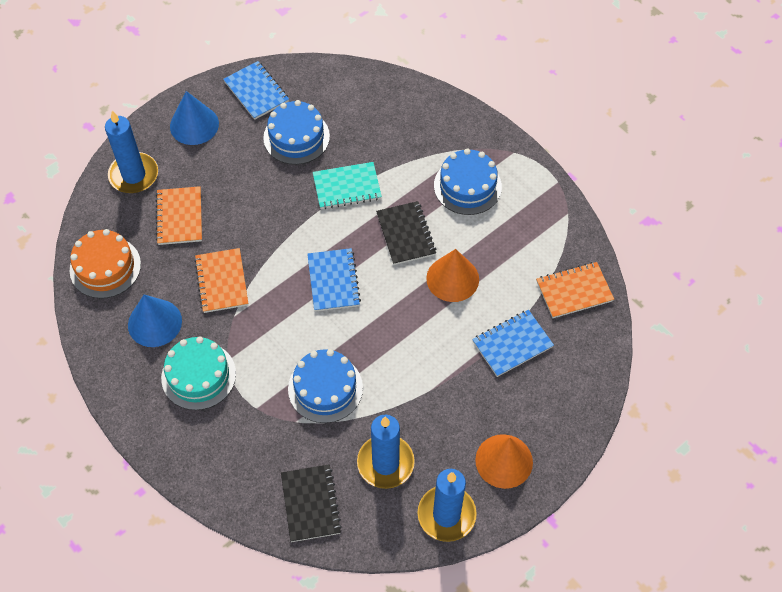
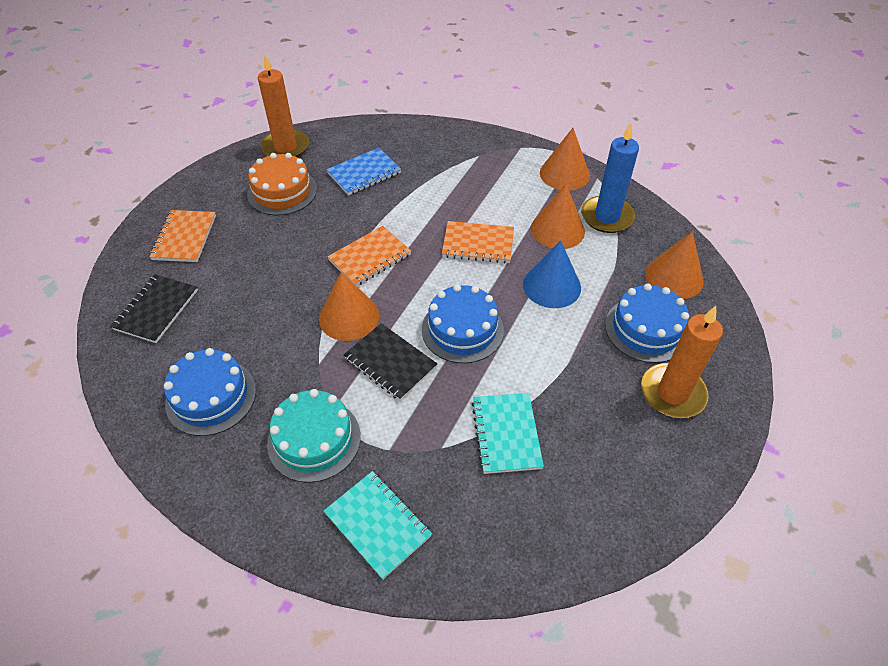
blue candle: [105,111,158,193] [357,415,415,489] [418,469,477,542] = 3 -> [581,123,639,233] = 1
blue cone: [128,295,182,347] [170,91,219,145] = 2 -> [523,240,581,308] = 1
blue notebook: [223,61,289,120] [307,248,361,312] [472,310,554,377] = 3 -> [326,148,401,196] = 1
orange candle: none = 0 -> [258,54,309,157] [641,306,723,418] = 2
orange cone: [426,249,479,302] [475,434,533,489] = 2 -> [319,272,379,341] [531,184,585,249] [540,128,590,191] [645,232,704,299] = 4
turquoise notebook: [313,162,382,209] = 1 -> [324,471,432,580] [471,393,544,474] = 2

